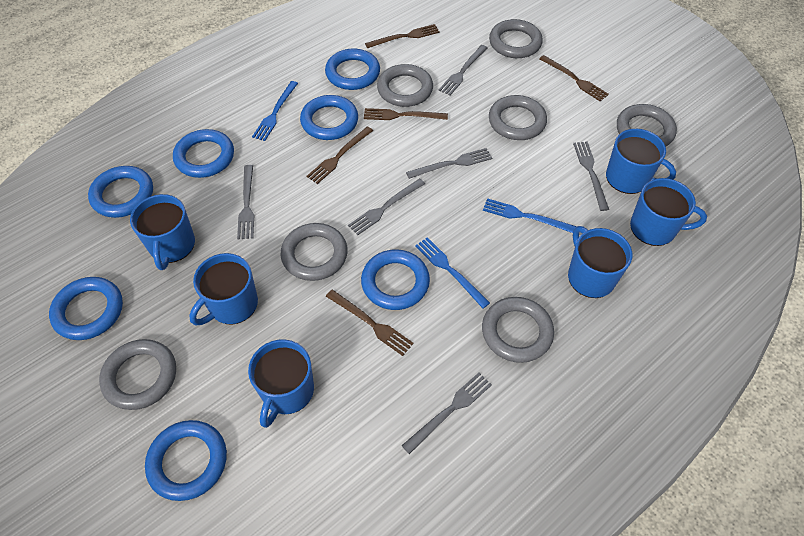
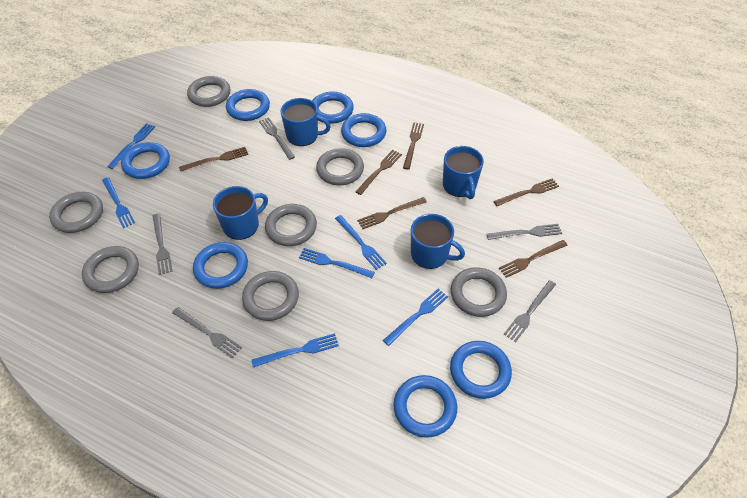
blue fork: [252,81,298,141] [415,237,490,308] [483,198,577,233] = 3 -> [102,177,135,228] [107,123,155,169] [251,333,339,368] [299,248,375,278] [335,215,387,270] [383,289,448,346] = 6
blue mug: [130,194,195,270] [189,253,258,325] [248,340,314,428] [568,226,632,298] [606,129,676,194] [630,178,707,246] = 6 -> [213,186,268,240] [280,98,331,146] [411,214,465,269] [443,146,484,199] = 4
brown fork: [306,126,373,184] [326,289,414,356] [364,108,448,120] [365,24,440,48] [539,55,609,101] = 5 -> [179,147,248,172] [355,150,402,195] [357,197,427,229] [403,123,424,170] [493,178,559,206] [499,240,568,278] = 6
grey fork: [237,165,254,239] [348,179,425,235] [402,373,492,454] [406,148,492,179] [439,45,487,95] [573,141,609,211] = 6 -> [153,214,172,275] [172,307,242,358] [259,117,295,160] [487,224,562,240] [504,280,556,342] = 5

